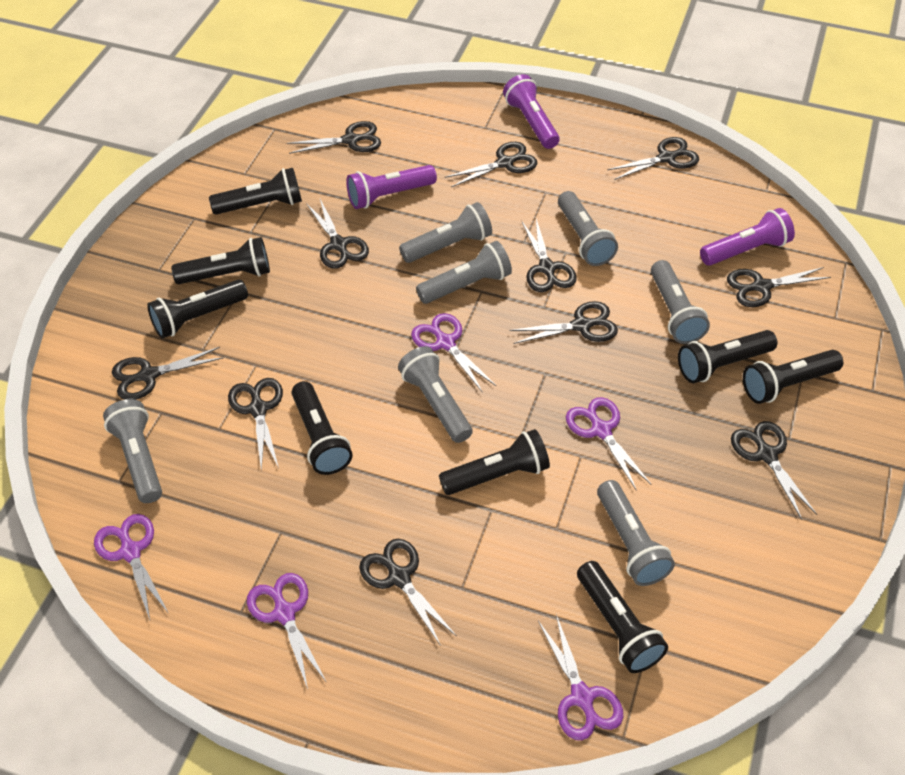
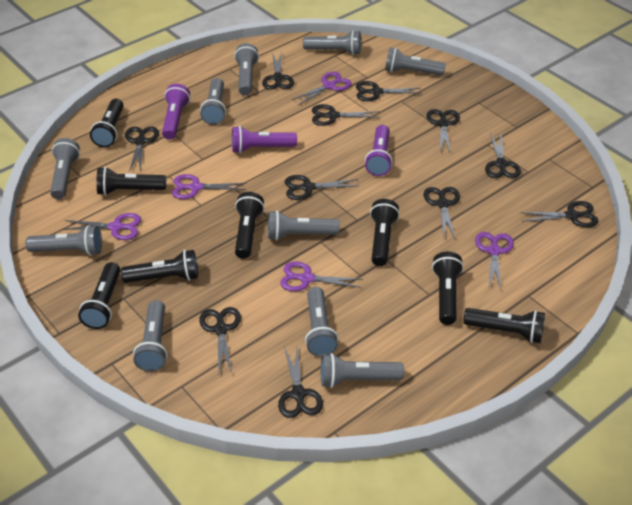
grey flashlight: [103,399,162,503] [398,346,473,443] [399,202,492,263] [416,241,512,304] [558,191,618,266] [597,480,675,586] [651,260,710,344] = 7 -> [25,225,102,256] [50,138,80,199] [133,300,168,372] [200,78,226,125] [234,43,259,95] [268,210,340,240] [303,30,361,55] [305,287,338,356] [321,353,404,388] [385,47,446,76] = 10

